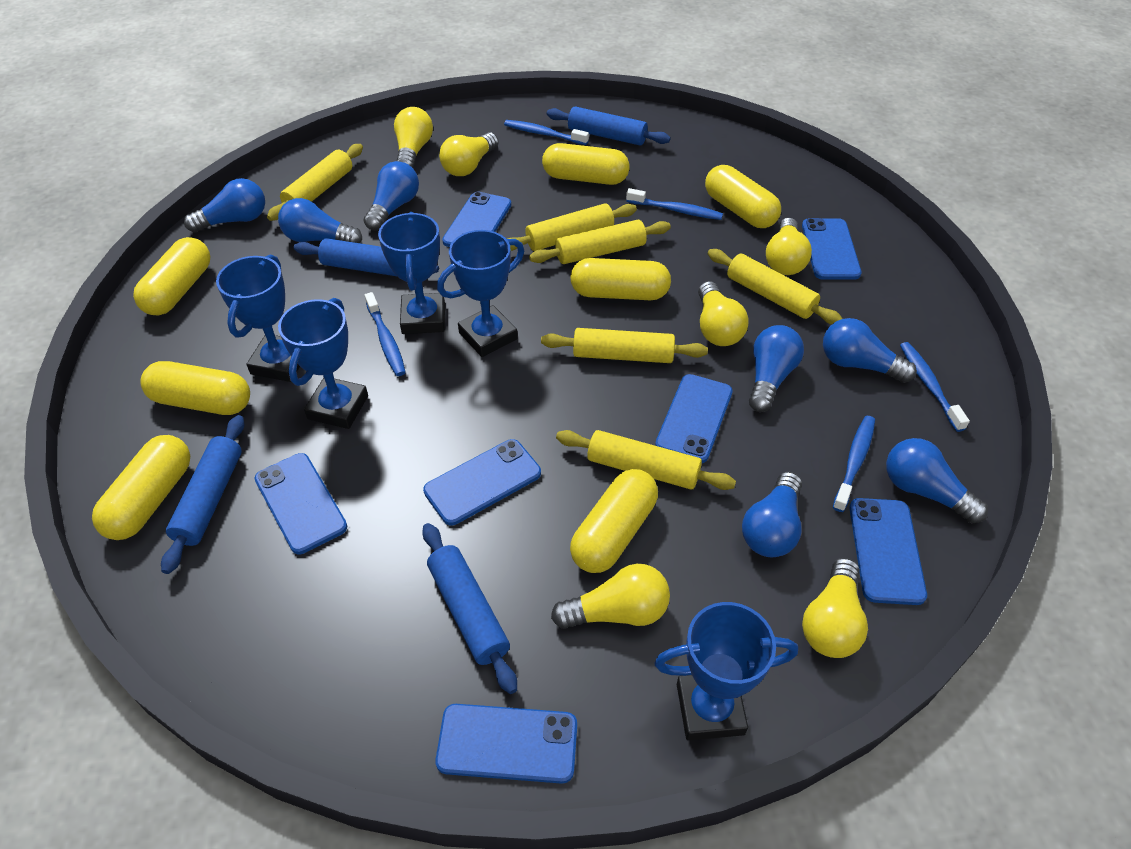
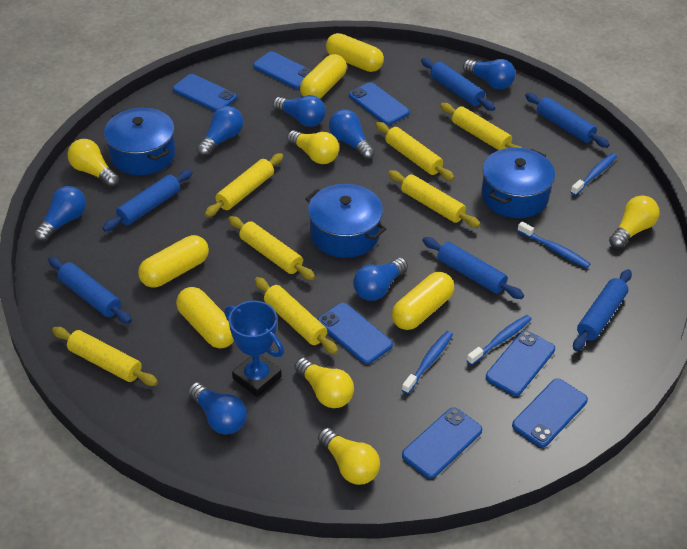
blue pot: none = 0 -> [104,108,176,175] [305,184,386,258] [481,147,555,218] = 3
blue rolling pin: [161,415,244,574] [294,238,439,276] [422,523,517,694] [547,106,671,145] = 4 -> [48,257,132,324] [102,169,193,231] [421,58,495,111] [422,237,524,299] [525,93,610,148] [573,269,632,351] = 6
blue toothbrush: [365,292,406,376] [504,120,589,145] [626,188,723,220] [833,416,875,512] [900,342,970,432] = 5 -> [402,331,453,394] [467,315,532,365] [517,221,590,268] [571,153,617,196] = 4
blue trophy: [216,255,300,382] [278,298,368,429] [378,212,445,334] [437,230,524,357] [654,602,798,740] = 5 -> [224,301,284,397] = 1
yellow capsule: [92,435,190,540] [133,237,210,315] [140,361,250,415] [542,143,629,185] [570,258,671,300] [570,469,658,573] [705,165,781,228] = 7 -> [138,235,209,288] [176,287,234,348] [300,54,347,99] [326,33,384,72] [392,272,454,330] = 5
yellow light bulb: [394,107,433,168] [439,132,499,176] [551,564,670,629] [698,281,748,346] [766,218,812,275] [802,558,868,658] = 6 -> [67,139,119,187] [287,130,339,164] [294,357,354,408] [318,428,380,485] [609,195,659,249] = 5
yellow rolling pin: [267,144,363,221] [508,203,637,251] [529,220,671,264] [541,328,708,363] [556,430,736,490] [708,249,842,325] = 6 -> [52,327,158,386] [205,153,283,217] [229,216,315,280] [255,277,338,354] [376,122,454,181] [388,170,480,228] [440,103,522,150] = 7

